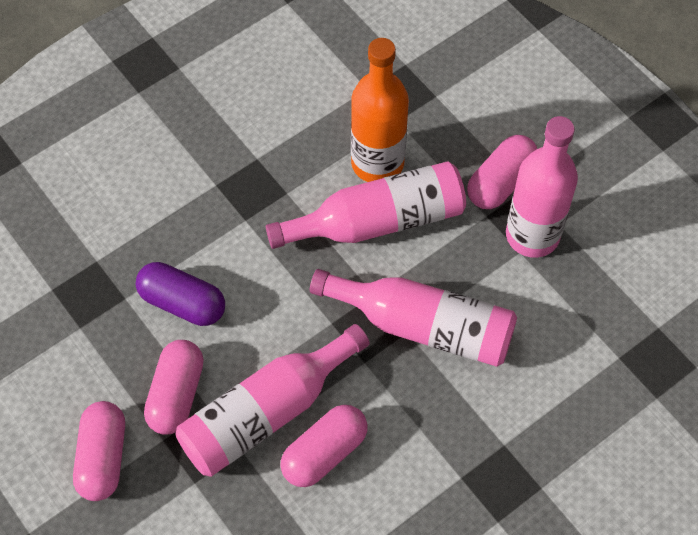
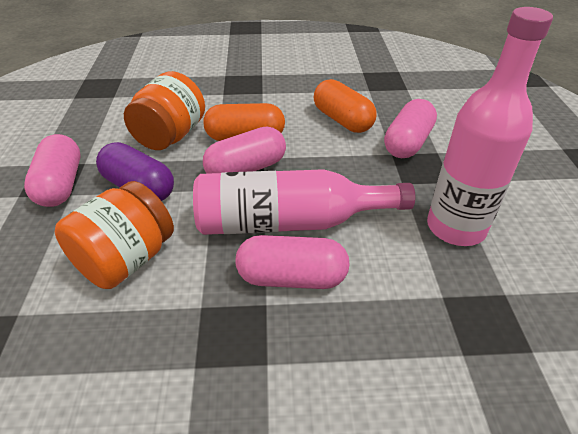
orange bottle: [351,38,409,182] = 1 -> none = 0
orange capsule: none = 0 -> [203,103,285,141] [314,79,377,133] = 2
orange jar: none = 0 -> [55,181,174,289] [124,71,205,150] = 2
pink bottle: [175,324,370,477] [266,161,466,249] [310,269,517,367] [506,116,578,258] = 4 -> [193,169,415,235] [427,7,553,246] = 2

